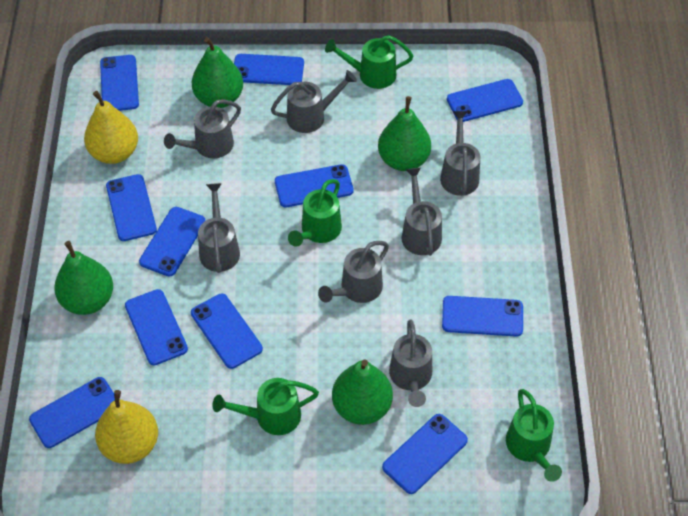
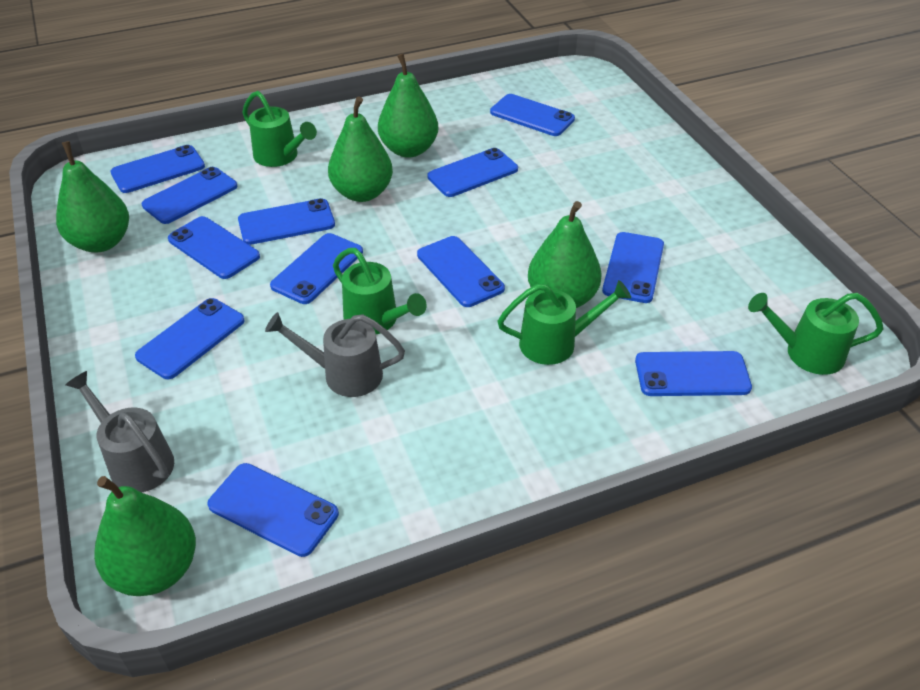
blue phone: [29,377,115,448] [100,55,139,111] [106,174,157,241] [125,289,188,365] [139,207,206,277] [191,294,263,369] [234,54,304,85] [275,164,354,207] [382,414,468,494] [442,296,523,337] [447,79,523,122] = 11 -> [110,145,205,193] [135,298,245,379] [142,167,237,224] [168,216,260,279] [207,463,339,557] [238,198,335,245] [270,233,363,304] [417,236,505,307] [428,148,518,197] [490,94,575,136] [602,232,664,303] [635,351,752,396] = 12
green pear: [54,241,113,315] [192,37,243,108] [332,359,393,425] [378,96,431,171] = 4 -> [56,141,129,252] [94,476,196,596] [328,97,393,202] [378,54,438,158] [528,201,602,308] = 5
grey watering can: [164,99,241,158] [198,183,240,273] [271,70,357,133] [318,241,389,303] [389,319,432,407] [402,168,442,256] [440,111,480,196] = 7 -> [65,371,174,493] [265,312,405,397] = 2
yellow pear: [84,91,138,164] [95,390,158,464] = 2 -> none = 0

